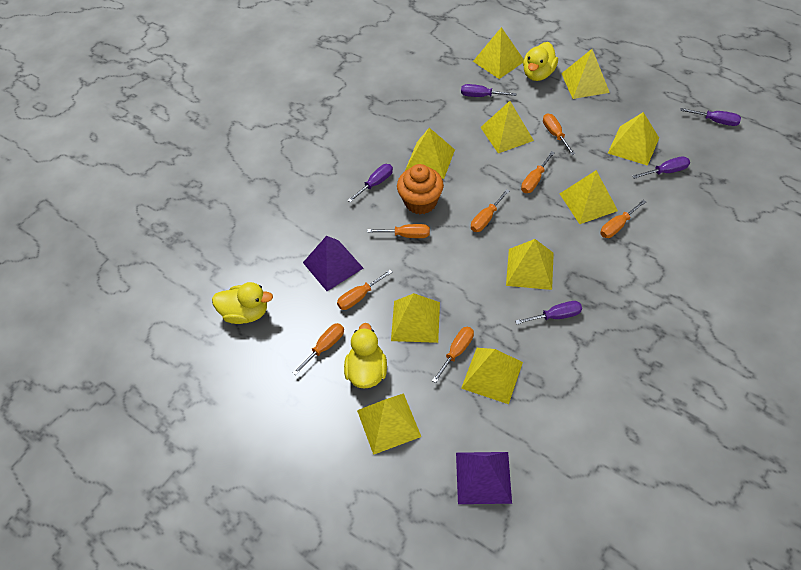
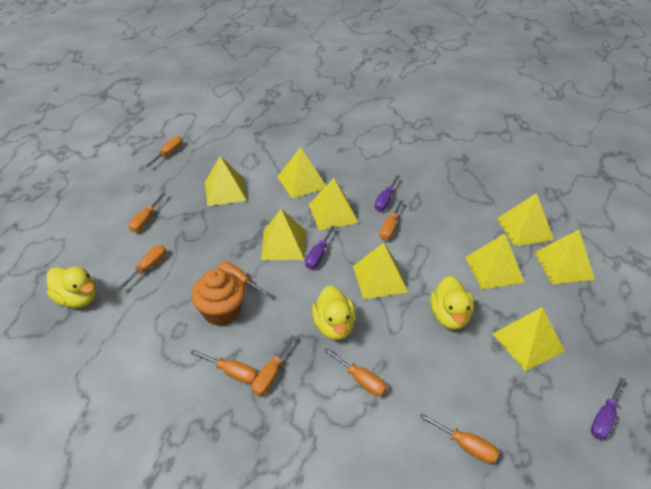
orange screwdriver: [292,323,344,375] [337,270,393,310] [367,224,430,238] [432,327,474,383] [471,189,510,232] [521,151,555,193] [543,113,575,155] [600,200,646,238] = 8 -> [117,245,166,290] [129,193,166,232] [146,136,182,167] [190,349,258,384] [219,262,271,297] [252,335,296,396] [324,348,387,396] [380,200,403,240] [419,413,499,463] = 9
purple pyramid: [303,236,363,291] [456,452,512,504] = 2 -> none = 0
purple screwdriver: [348,164,393,203] [461,84,517,97] [515,301,582,324] [632,156,690,179] [680,108,741,126] = 5 -> [305,226,336,269] [374,175,400,211] [591,377,626,440] = 3
yellow pyramid: [357,393,421,455] [391,293,440,343] [405,128,455,179] [461,348,523,404] [473,27,524,79] [480,101,534,153] [506,239,554,290] [560,170,618,224] [561,49,610,99] [608,112,659,166] = 10 -> [205,156,247,206] [261,209,305,260] [277,147,326,199] [309,178,359,231] [353,243,408,299] [465,234,525,289] [493,307,565,371] [497,193,554,246] [534,230,595,284] = 9

